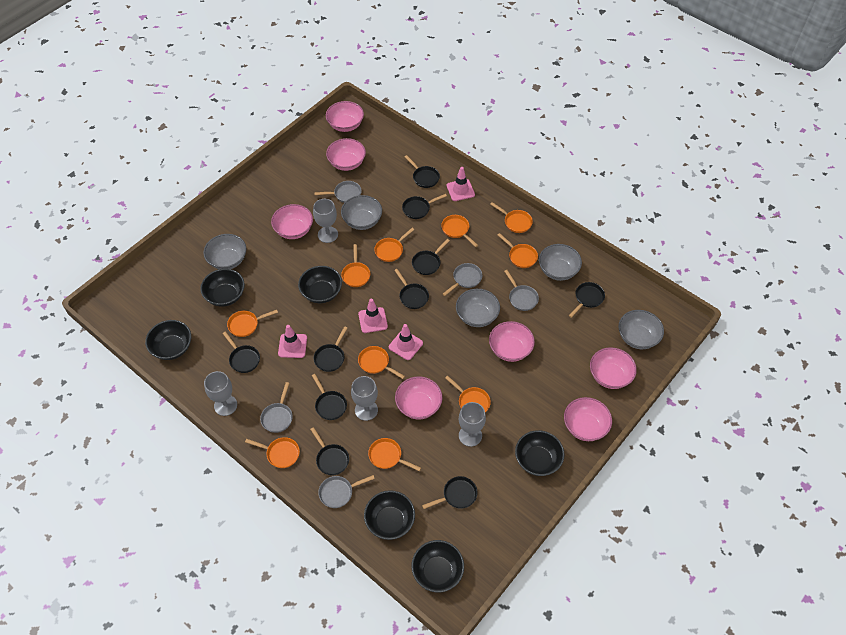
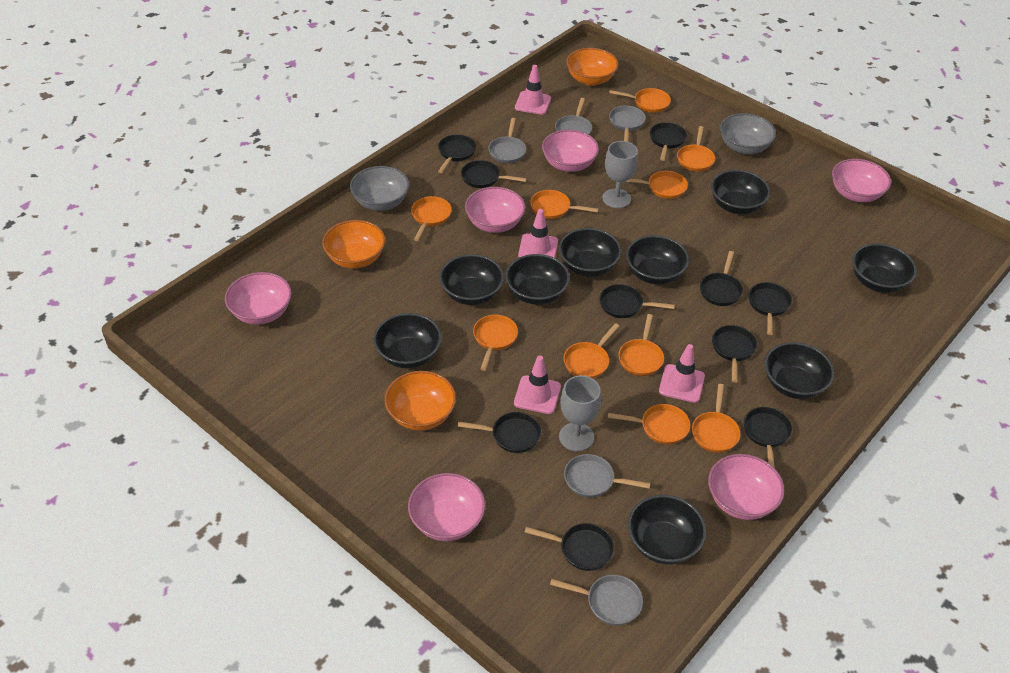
black bowl: [145,320,191,360] [200,269,245,307] [298,266,342,303] [364,490,415,540] [411,540,464,592] [515,430,565,476] = 6 -> [373,313,442,368] [439,254,504,305] [505,254,570,305] [559,228,621,277] [626,235,689,285] [628,495,706,564] [711,170,770,214] [764,342,834,399] [852,243,917,293] = 9
grey bowl: [203,234,246,269] [341,195,382,230] [456,289,500,327] [539,244,582,281] [619,310,664,349] = 5 -> [350,166,410,211] [720,113,776,154] = 2
grey goblet: [204,371,237,416] [313,199,338,243] [351,376,378,421] [459,402,486,447] = 4 -> [559,375,601,451] [602,141,638,208] = 2
orange bowl: none = 0 -> [322,220,385,268] [384,371,456,431] [566,48,618,86] = 3
pink bowl: [271,204,313,239] [326,101,364,132] [326,138,366,171] [395,376,442,420] [489,321,535,362] [564,397,612,441] [590,347,637,389] = 7 -> [225,272,292,325] [408,473,486,541] [465,187,525,233] [542,130,599,172] [708,454,785,520] [832,159,891,202] = 6

